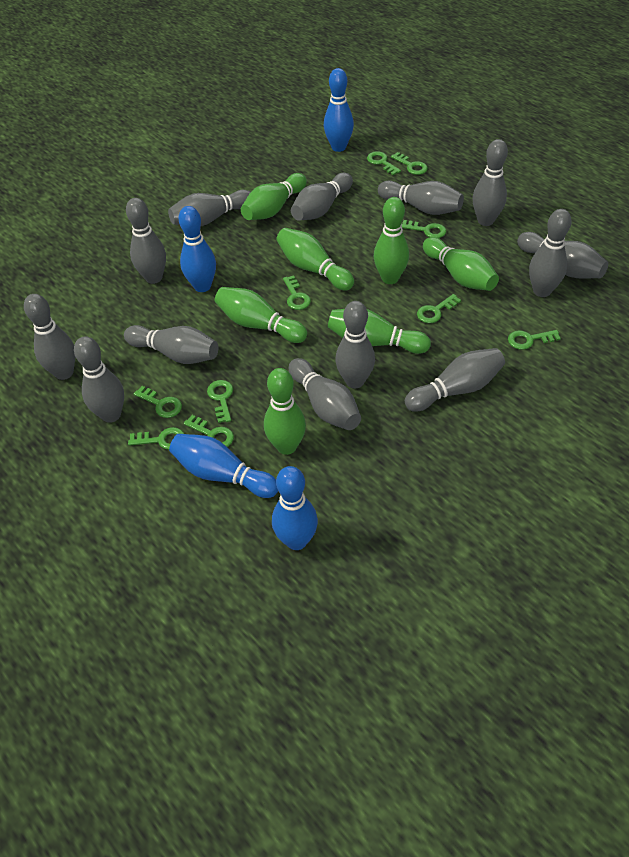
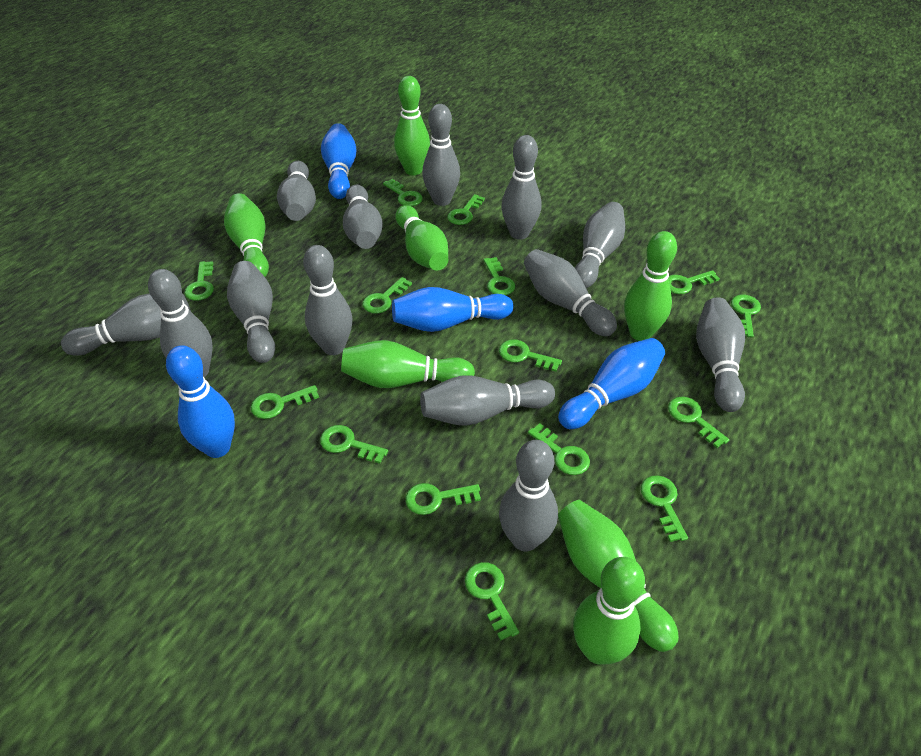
green key: [128,427,184,450] [134,386,182,418] [184,415,234,447] [207,380,233,423] [283,275,311,310] [367,151,401,175] [391,152,428,175] [402,220,446,238] [417,294,461,323] [508,330,561,350] = 10 -> [184,261,214,301] [251,385,319,419] [320,425,388,464] [362,277,412,314] [383,179,423,206] [405,483,481,515] [447,194,485,225] [465,562,519,640] [483,257,515,295] [499,339,562,372] [528,423,590,475] [641,475,688,542] [668,270,720,294] [668,397,730,448] [731,295,761,338] = 15

